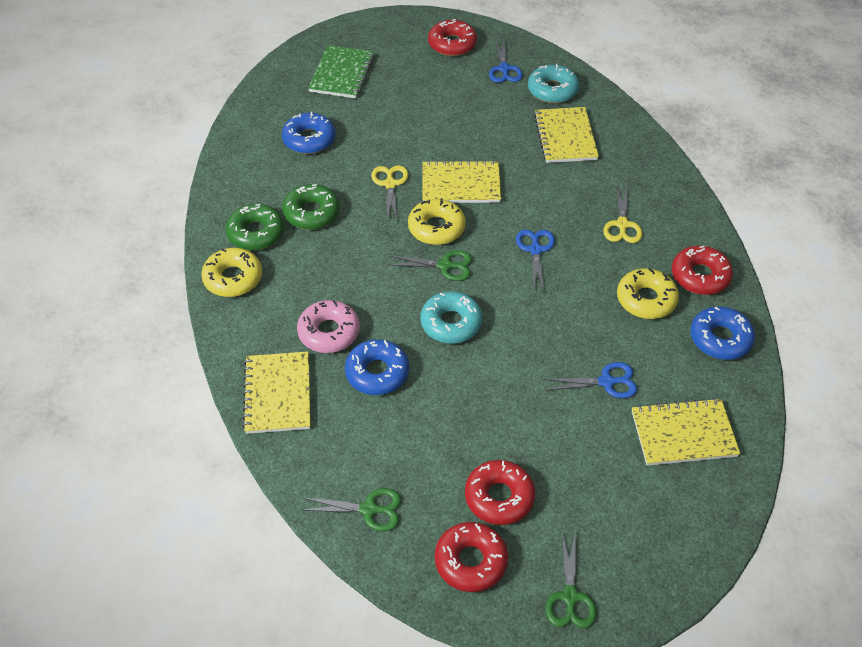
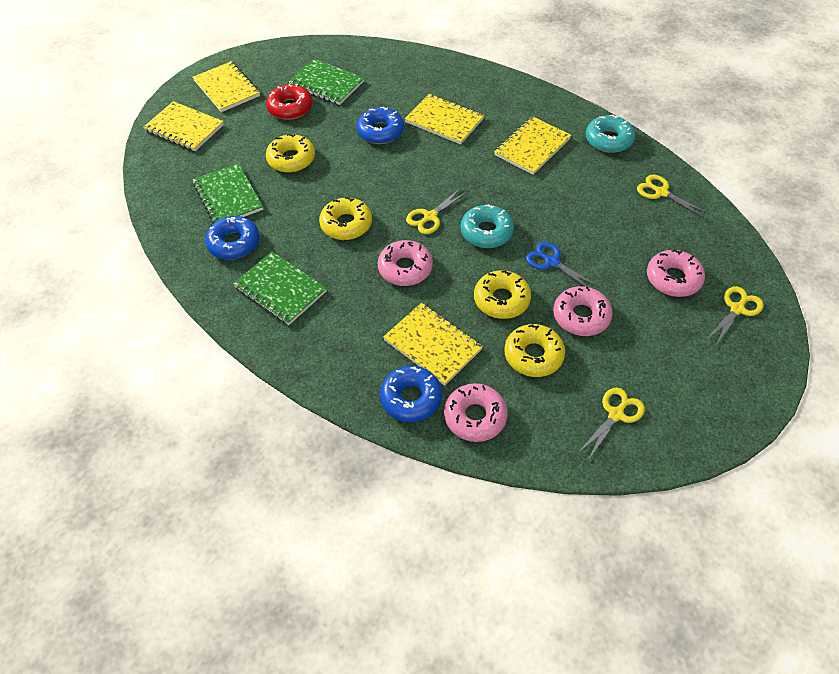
blue scissors: [489,39,523,83] [516,230,555,291] [544,362,637,398] = 3 -> [526,242,599,287] = 1
green donut: [226,204,284,250] [282,184,340,229] = 2 -> none = 0
green notebook: [308,45,375,98] = 1 -> [192,163,263,223] [233,252,327,325] [288,59,364,105] = 3
green scissors: [302,488,401,531] [388,250,472,281] [545,532,597,628] = 3 -> none = 0
pink donut: [297,300,360,353] = 1 -> [378,240,433,286] [444,383,508,442] [553,286,613,336] [647,250,705,297] = 4
red donut: [428,19,477,56] [435,522,508,592] [465,460,535,525] [672,246,733,295] = 4 -> [266,84,313,120] = 1
yellow donut: [201,248,262,297] [408,198,466,245] [617,268,679,319] = 3 -> [266,134,315,173] [319,197,372,240] [474,270,531,319] [504,324,565,377] = 4
yellow notebook: [242,352,310,434] [422,160,501,203] [534,107,599,163] [632,398,740,466] = 4 -> [143,101,224,151] [193,61,260,112] [383,303,483,386] [405,94,484,145] [494,116,571,175] = 5
yellow scissors: [371,165,408,222] [603,185,643,243] = 2 -> [406,188,468,234] [578,388,645,460] [637,175,708,218] [706,286,764,345] = 4

